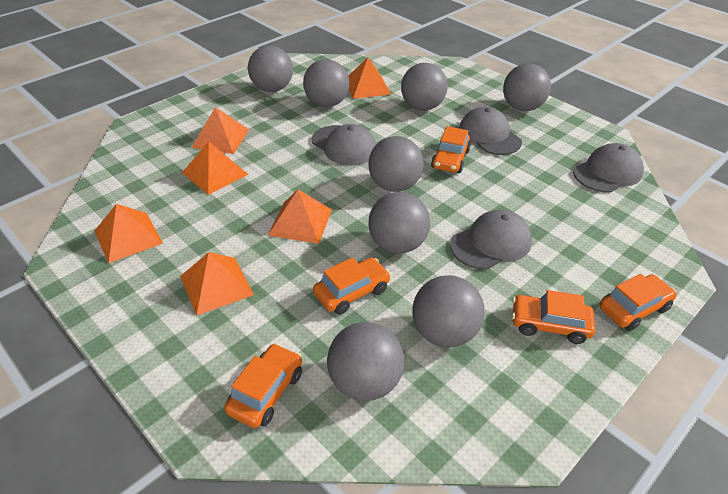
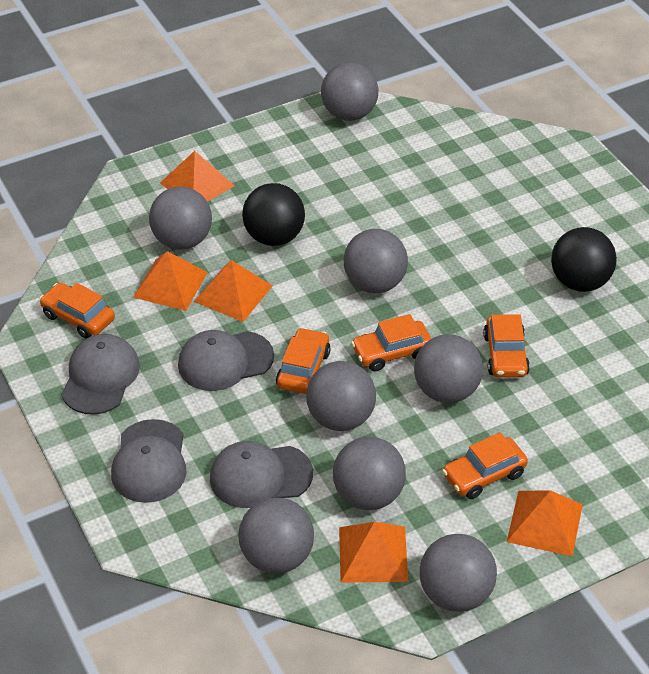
black ball: none = 0 -> [242,183,305,246] [551,227,617,292] = 2
orange pyramid: [94,204,163,263] [180,252,254,316] [182,141,248,195] [191,107,249,154] [268,190,332,244] [348,58,391,99] = 6 -> [133,251,208,311] [160,151,235,202] [194,260,272,322] [339,522,408,583] [507,490,583,556] = 5

